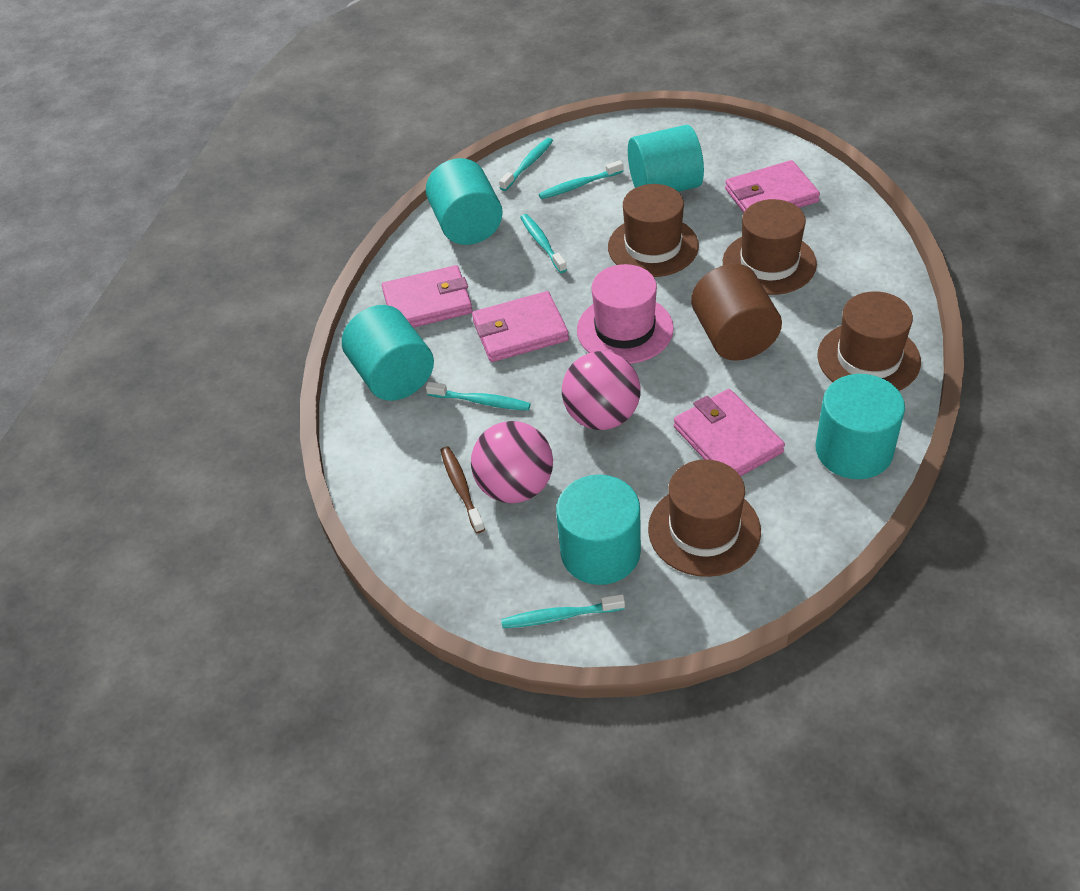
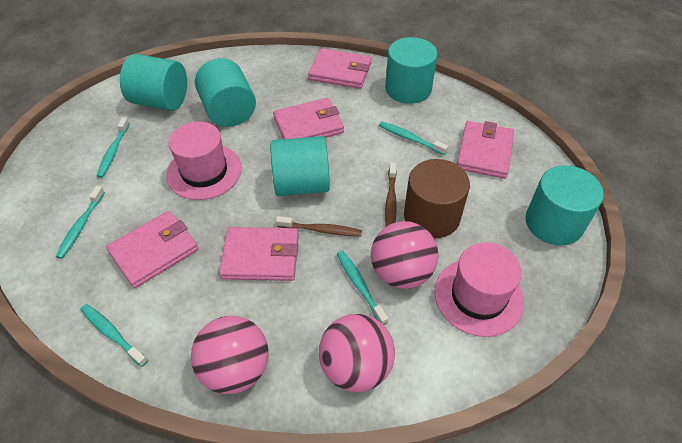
brown hat: [608,184,699,277] [648,459,761,577] [723,199,817,295] [817,291,921,391] = 4 -> none = 0
brown toothbrush: [440,446,485,533] = 1 -> [276,216,362,236] [385,163,397,226] = 2
pink ball: [471,421,553,503] [562,351,640,430] = 2 -> [191,316,269,394] [319,314,395,392] [371,221,439,289] = 3
pink hat: [577,264,674,364] = 1 -> [166,121,242,200] [435,242,524,337] = 2
pink wallet: [382,265,473,328] [472,291,569,362] [674,389,785,476] [725,160,820,213] = 4 -> [106,211,198,288] [219,227,299,281] [273,98,344,139] [308,48,372,89] [457,121,514,179] = 5

